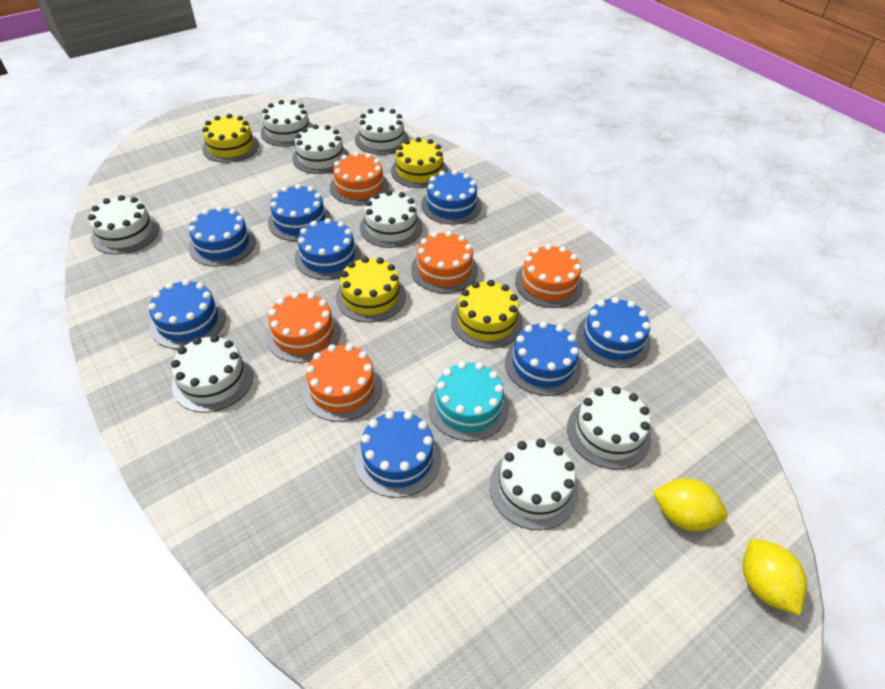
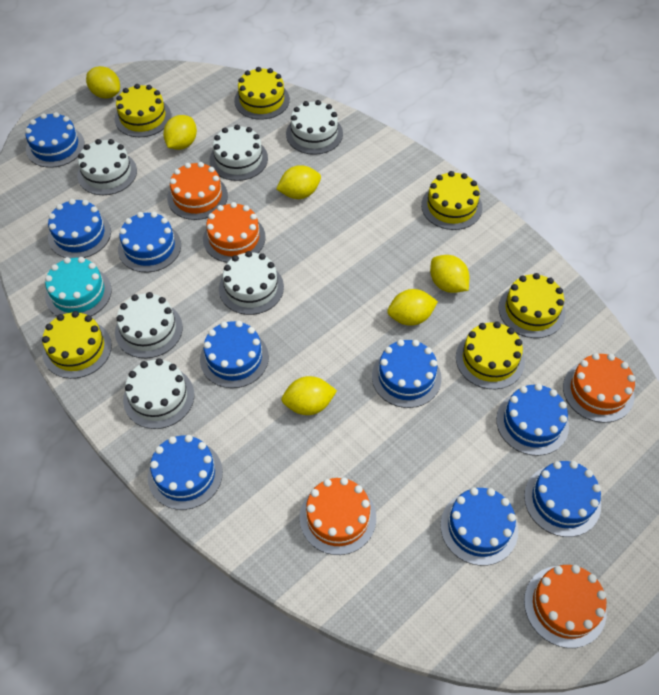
blue cake: [148,279,226,349] [189,206,256,266] [268,184,331,241] [295,218,361,280] [355,411,441,498] [421,170,482,225] [505,321,582,396] [576,297,651,368] = 8 -> [25,112,85,168] [48,199,111,258] [118,212,181,272] [148,435,223,510] [200,321,269,388] [372,339,442,408] [440,488,518,566] [496,384,569,456] [524,461,601,537] = 9
white cake: [88,195,159,254] [171,335,254,413] [261,100,313,147] [292,124,349,174] [355,107,409,155] [360,190,423,248] [490,439,579,530] [567,386,651,470] = 8 -> [77,139,137,195] [115,292,183,358] [123,358,194,429] [210,125,268,181] [219,251,284,315] [286,100,343,155] = 6
yellow cake: [202,114,259,163] [336,256,406,322] [391,137,448,188] [451,280,523,349] = 4 -> [42,311,112,379] [115,84,171,137] [234,67,290,120] [421,171,482,230] [456,322,525,389] [499,273,565,338] = 6
yellow lemon: [652,478,727,531] [743,539,807,615] = 2 -> [86,66,120,99] [163,115,197,150] [276,165,321,199] [281,376,337,415] [387,289,438,326] [430,255,469,293] = 6

